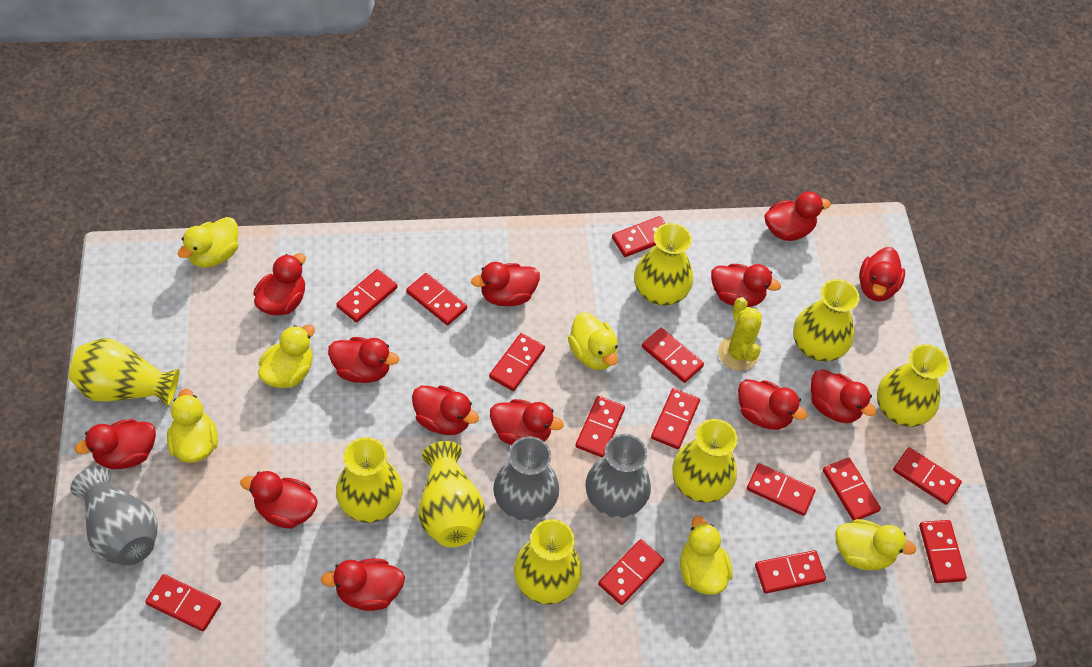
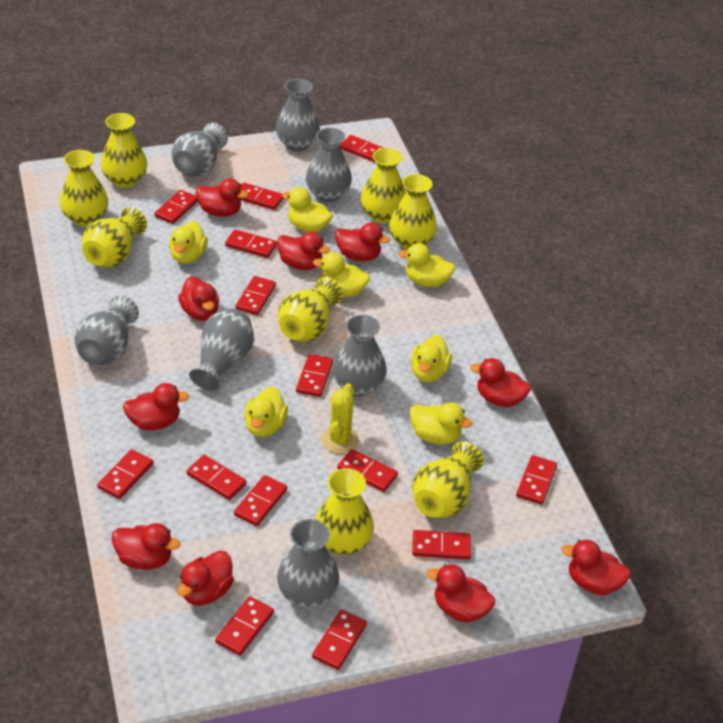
grey vase: [70,466,158,565] [493,436,559,521] [585,434,651,518] = 3 -> [74,296,139,365] [171,122,228,177] [189,309,254,391] [276,79,320,151] [277,519,339,608] [306,128,352,202] [333,315,387,397] = 7
red duck: [75,419,156,469] [240,471,318,529] [254,253,306,316] [321,559,405,611] [328,337,399,383] [412,385,479,435] [471,262,540,306] [490,399,564,445] [711,264,781,307] [738,379,807,430] [764,192,831,241] [811,369,876,423] [859,247,905,302] = 13 -> [111,523,180,570] [123,383,189,430] [177,551,234,606] [178,276,219,321] [196,178,249,217] [277,232,330,270] [335,223,390,261] [427,564,495,623] [470,358,531,407] [561,540,631,595] = 10
yellow duck: [167,389,218,463] [178,217,239,268] [258,325,315,388] [568,312,618,370] [680,516,732,595] [836,519,916,570] = 6 -> [169,221,208,264] [244,387,288,437] [282,187,333,232] [313,252,370,297] [398,243,455,287] [410,403,472,445] [411,335,452,382] = 7

